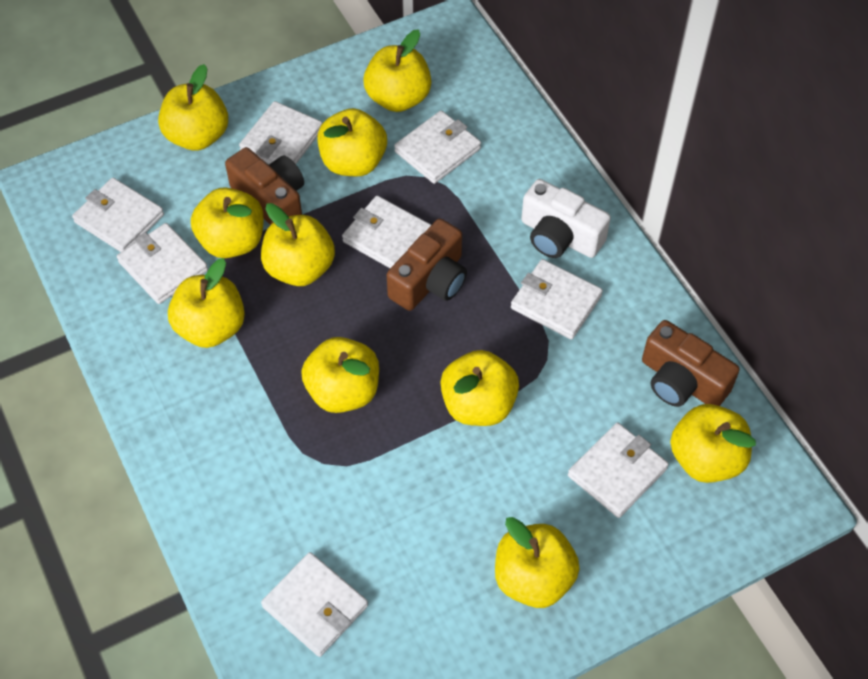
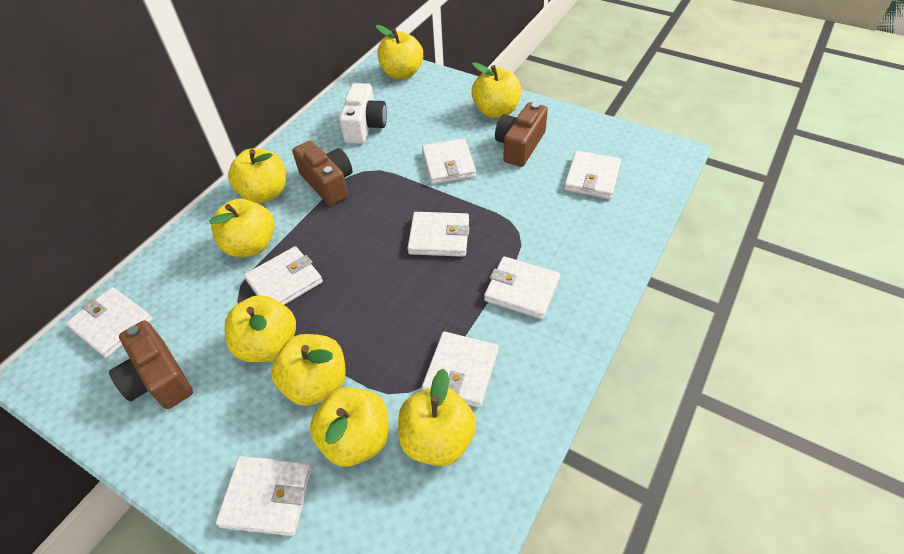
yellow apple: [158,64,228,150] [168,258,245,348] [191,187,264,258] [261,203,335,286] [301,337,379,413] [317,108,387,176] [363,29,431,112] [440,350,519,426] [495,517,580,608] [670,404,756,483] = 10 -> [209,199,274,257] [224,295,296,362] [228,148,286,203] [271,334,346,406] [310,387,389,466] [376,25,423,79] [398,368,476,466] [471,62,521,118] = 8

